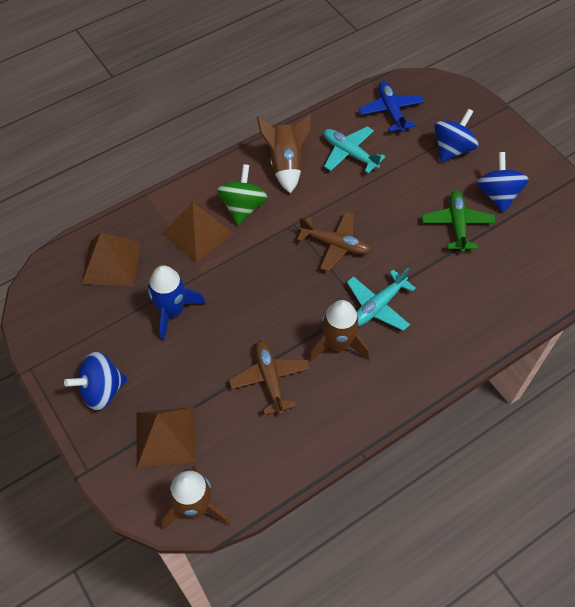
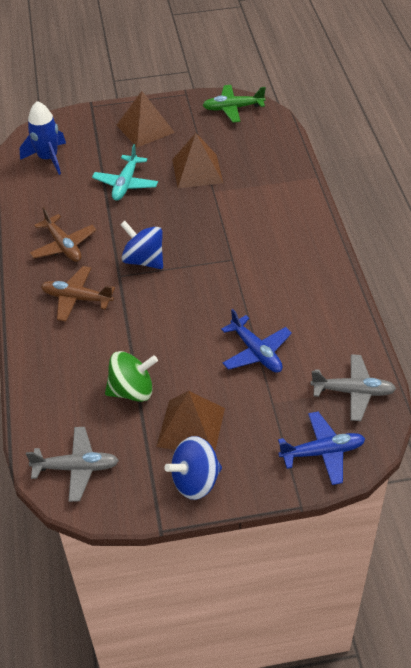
blue plane: [359,81,424,132] = 1 -> [221,309,292,373] [278,412,365,485] = 2
blue spinning top: [64,352,128,410] [434,109,478,162] [477,152,529,213] = 3 -> [120,221,163,269] [164,436,222,500] = 2
brown rocket: [161,466,230,530] [257,114,311,194] [308,300,370,362] = 3 -> none = 0
grey plane: none = 0 -> [26,427,119,502] [311,354,396,421] = 2
turquoise plane: [324,126,386,173] [347,268,416,331] = 2 -> [92,144,158,201] = 1

